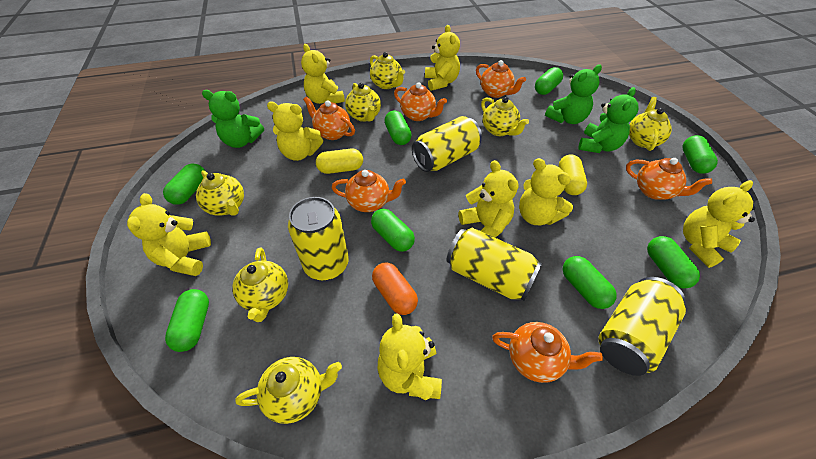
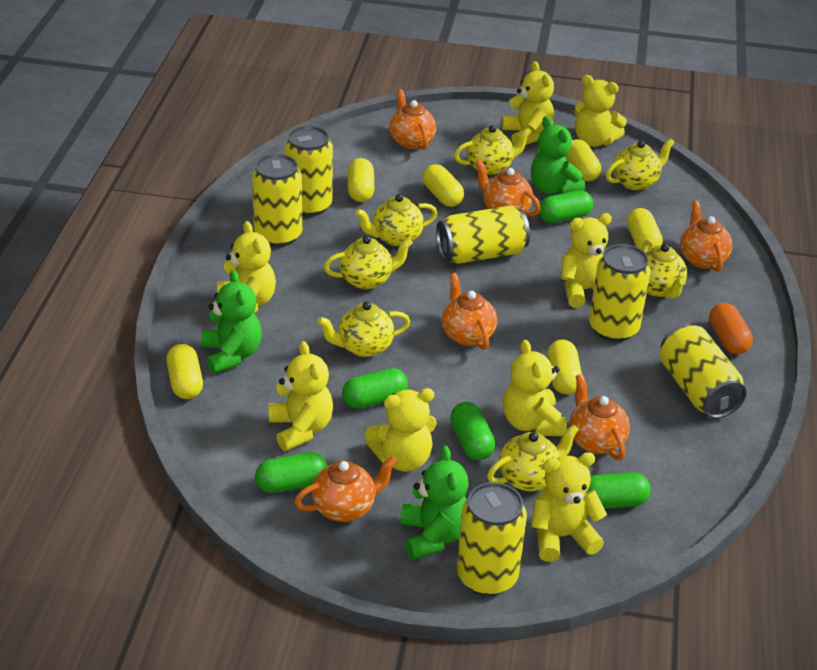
green capsule: [163,163,205,205] [165,289,209,352] [371,209,415,252] [384,111,412,145] [535,67,563,95] [563,256,617,309] [647,236,700,288] [682,135,718,174] = 8 -> [255,452,327,493] [342,368,408,409] [450,402,495,460] [539,190,593,223] [585,472,651,509] = 5
yellow can: [288,197,349,280] [412,116,482,172] [446,228,542,301] [598,277,686,376] = 4 -> [252,154,302,247] [284,126,333,217] [436,205,530,264] [457,482,527,596] [589,244,651,342] [660,324,746,419] = 6
yellow capsule: [316,149,363,174] [559,154,587,195] = 2 -> [166,344,203,399] [348,158,374,202] [423,164,464,207] [547,340,582,394] [566,139,601,181] [627,208,663,251] = 6

